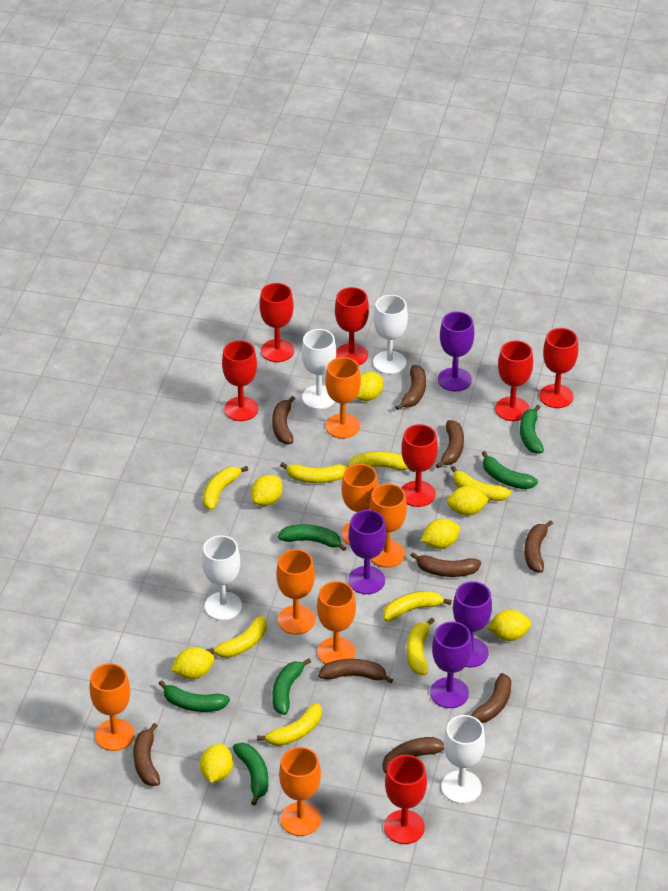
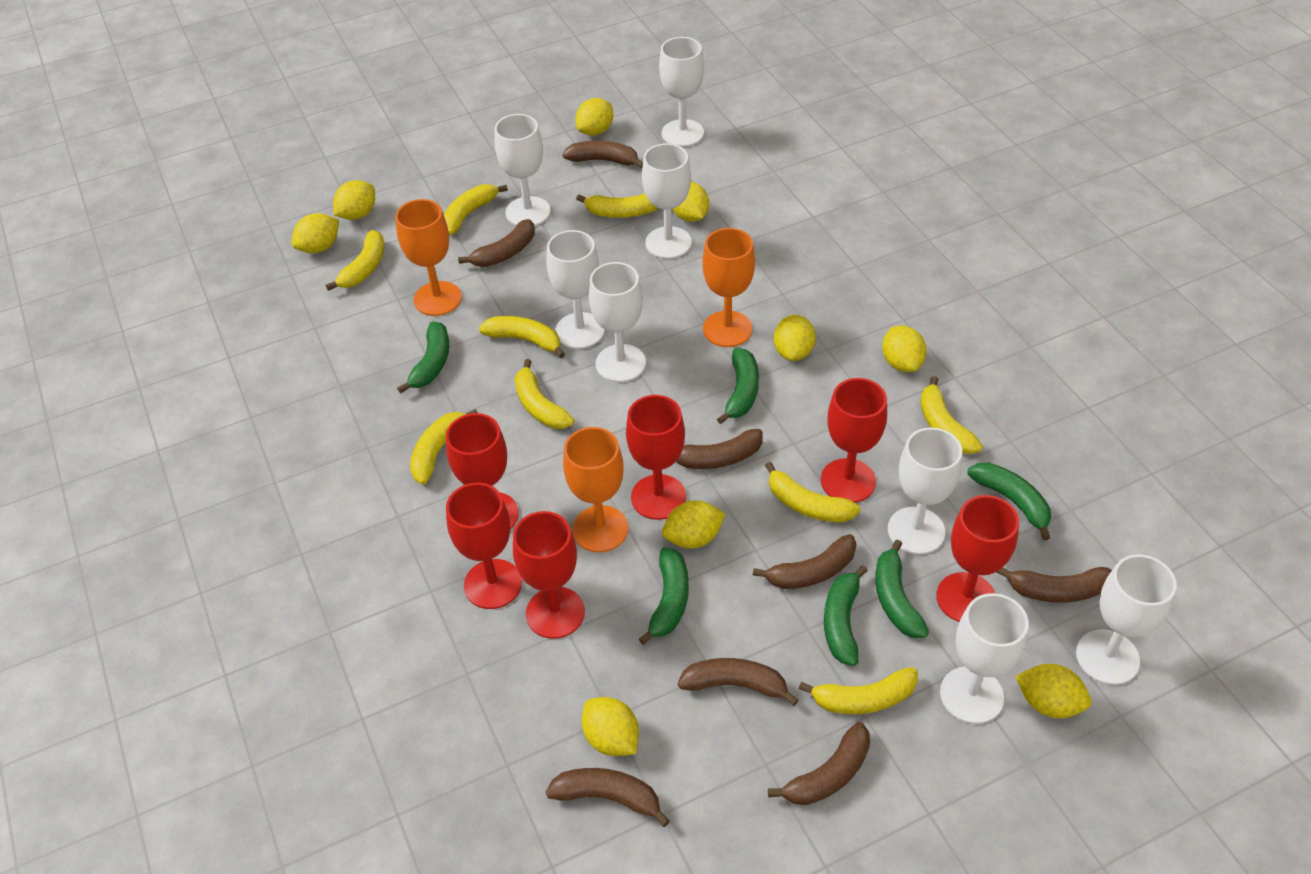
brown banana: [133,723,160,786] [272,396,295,444] [318,659,393,684] [382,737,444,773] [395,365,426,410] [410,552,481,577] [436,420,464,468] [471,673,512,723] [524,520,553,573] = 9 -> [458,219,535,267] [546,768,670,827] [562,141,643,168] [676,429,763,469] [678,658,799,706] [753,534,856,589] [768,722,870,805] [996,567,1112,603] = 8
orange goblet: [90,663,135,751] [276,549,315,635] [279,747,321,836] [317,581,356,664] [325,357,361,438] [341,464,379,545] [369,484,407,568] = 7 -> [395,199,462,316] [563,427,628,552] [703,228,755,347] = 3
purple goblet: [348,510,386,594] [430,622,472,708] [438,311,474,392] [453,581,492,667] = 4 -> none = 0
red goblet: [222,340,258,421] [259,283,294,362] [335,287,369,365] [384,755,427,844] [401,424,438,507] [495,340,533,421] [539,328,578,408] = 7 -> [446,413,519,530] [446,483,522,609] [513,511,585,639] [626,395,686,520] [821,378,887,503] [936,495,1019,622] = 6
white goblet: [202,535,242,621] [302,329,336,409] [373,295,408,374] [441,715,485,804] = 4 -> [495,114,551,226] [546,230,605,349] [589,262,646,382] [642,143,692,259] [659,37,704,147] [888,427,962,554] [940,593,1029,724] [1076,554,1177,685] = 8
yellow banana: [203,466,248,510] [206,616,267,658] [257,703,322,746] [280,462,348,483] [348,451,415,472] [383,591,452,621] [407,618,435,675] [451,466,511,501] = 8 -> [326,230,385,291] [410,409,478,485] [444,184,508,235] [479,316,565,358] [515,359,574,429] [576,193,658,218] [765,462,860,523] [799,667,918,714] [921,376,983,454] = 9
yellow lemon: [171,647,214,679] [200,744,233,783] [251,475,283,506] [356,372,383,401] [421,519,460,549] [447,486,490,516] [487,610,531,641] = 7 -> [292,213,339,253] [333,180,375,220] [575,98,613,136] [582,697,639,756] [662,501,726,549] [673,182,709,222] [774,315,816,361] [882,326,927,372] [1015,664,1092,718] = 9

